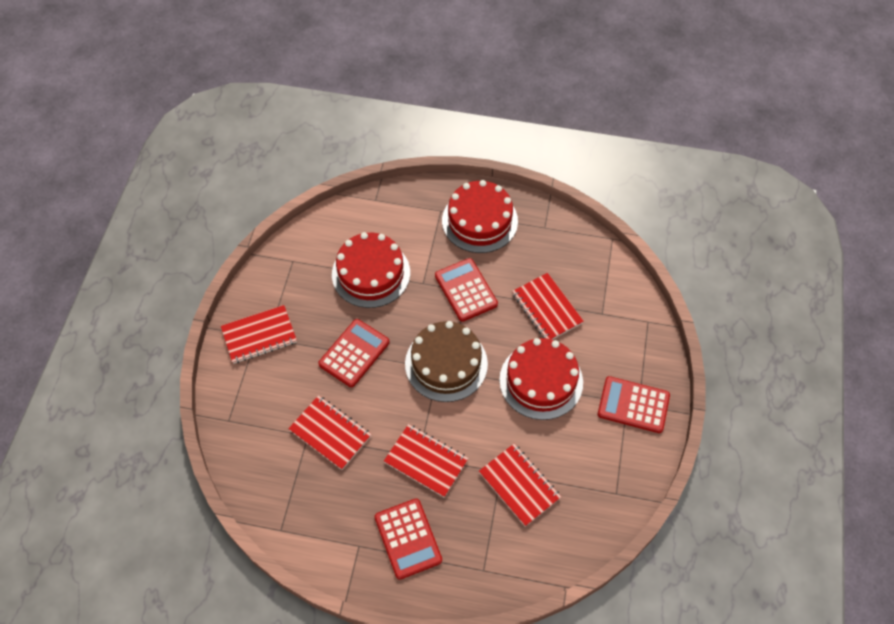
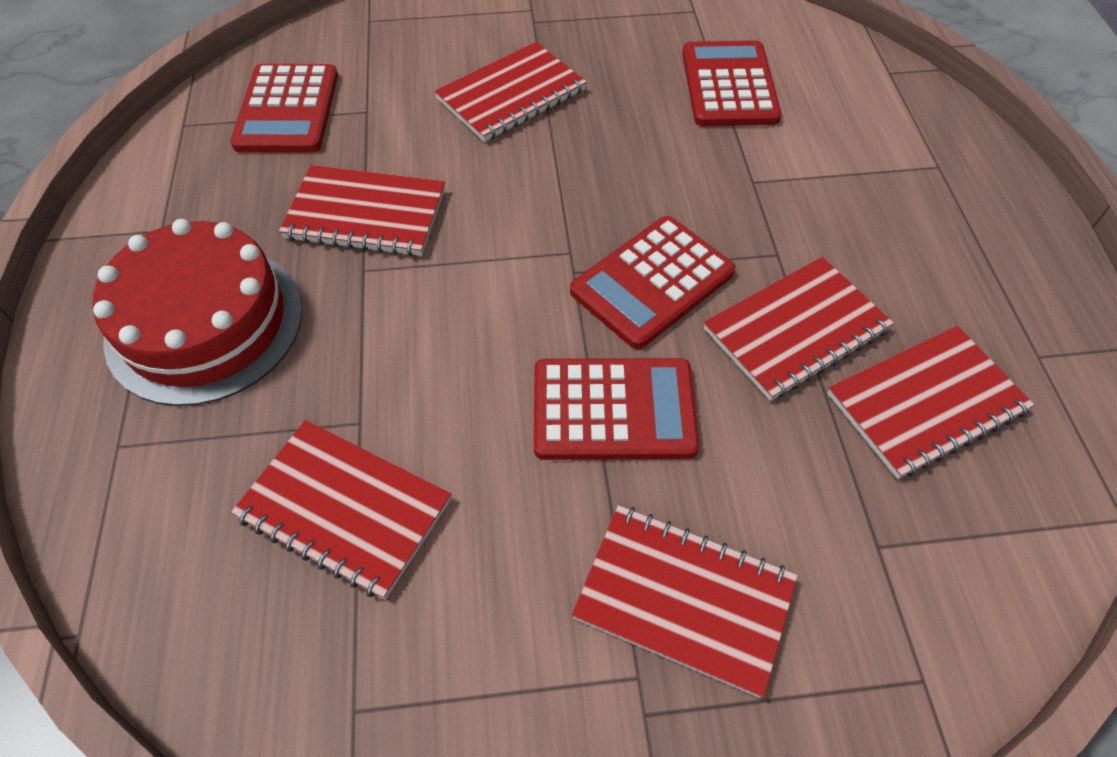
brown cake: [405,321,488,402] = 1 -> none = 0
red cake: [332,232,410,308] [442,180,518,253] [499,338,583,420] = 3 -> [92,219,303,406] = 1
red notebook: [221,305,297,364] [288,395,372,470] [384,424,469,497] [479,444,561,527] [512,273,584,340] = 5 -> [231,420,451,600] [279,165,445,256] [434,42,587,142] [572,505,798,698] [704,257,894,401] [827,326,1034,479] = 6

